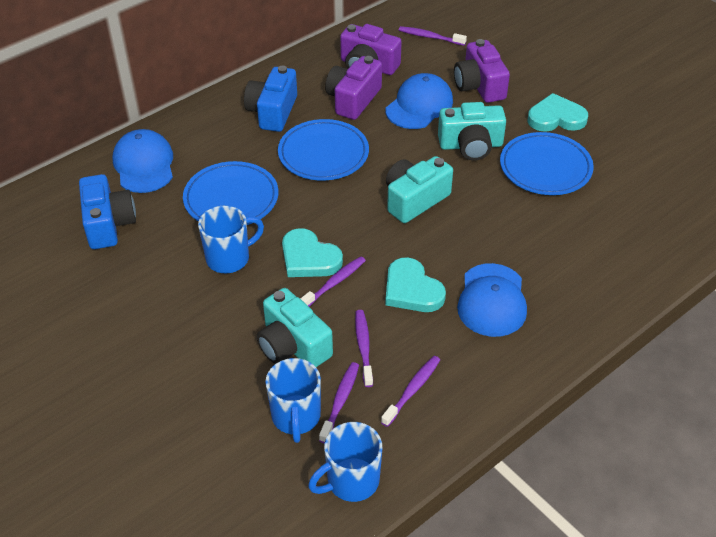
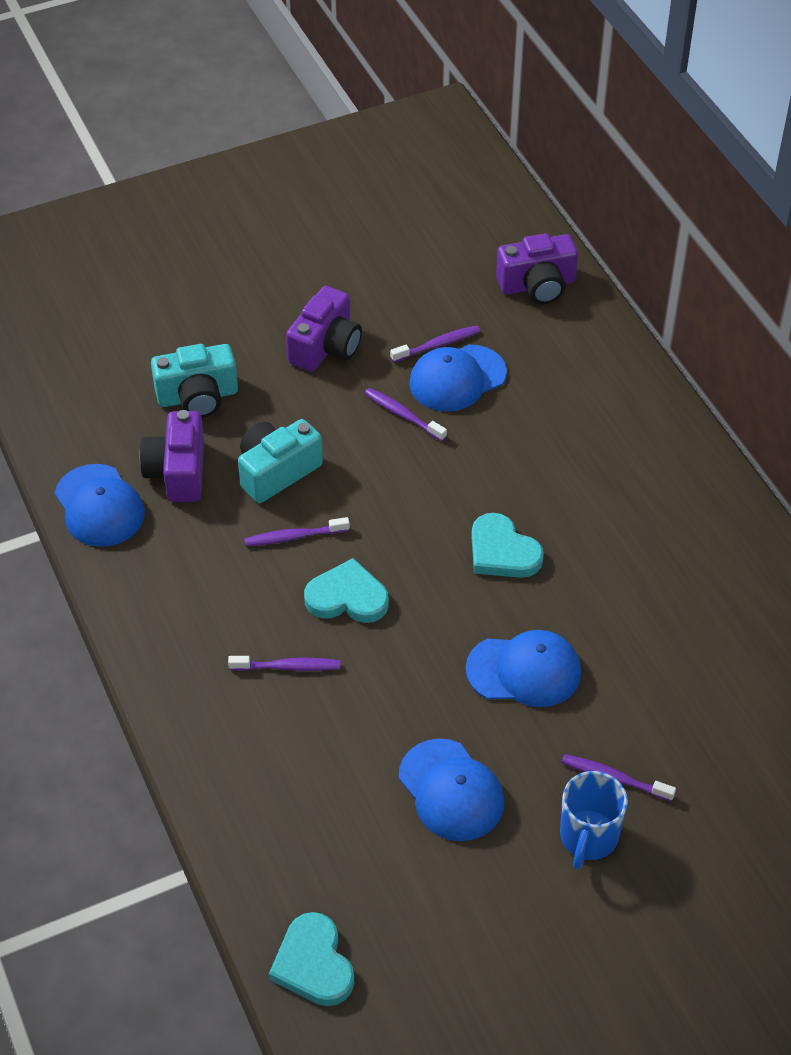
blue camera: [79,174,136,249] [244,66,297,132] = 2 -> none = 0
blue cap: [112,129,173,193] [386,73,453,129] [457,263,527,337] = 3 -> [55,464,145,547] [399,739,504,841] [409,345,507,412] [466,630,581,707] = 4
blue mug: [198,206,264,273] [265,358,321,443] [308,422,382,502] = 3 -> [560,771,628,870] = 1
blue plate: [183,161,278,225] [278,119,369,181] [500,132,594,195] = 3 -> none = 0
turquoise camera: [257,288,333,367] [386,156,453,223] [438,102,506,160] = 3 -> [151,344,238,418] [238,419,323,503] = 2

